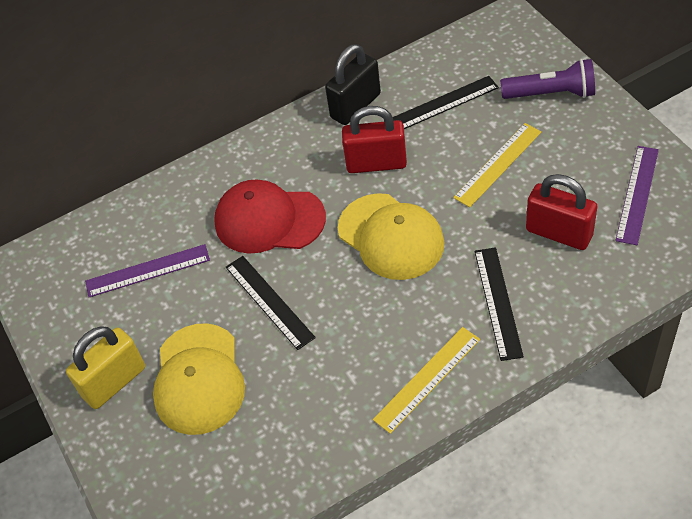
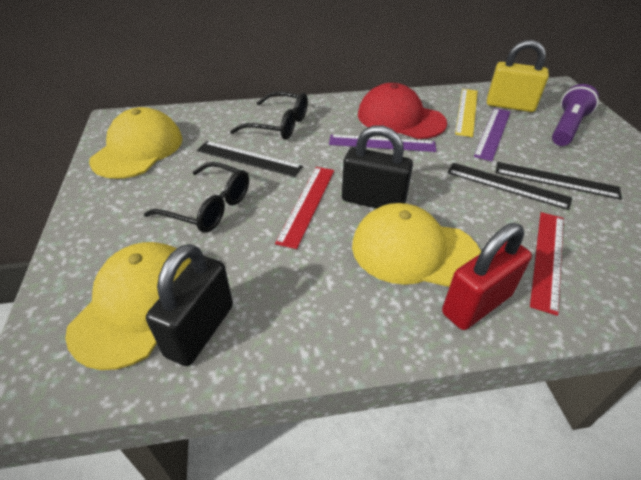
black glasses: none = 0 -> [144,162,249,233] [230,92,308,140] = 2
black padlock: [325,44,381,125] = 1 -> [146,244,233,366] [342,125,413,208] = 2
red padlock: [342,106,407,173] [526,174,597,250] = 2 -> [442,223,532,330] = 1
red ruler: none = 0 -> [275,167,334,249] [530,212,564,316] = 2
yellow cap: [153,323,245,435] [338,193,445,280] = 2 -> [65,242,191,370] [89,107,183,179] [352,203,481,287] = 3
yellow ruler: [373,327,480,434] [453,123,541,207] = 2 -> [455,89,478,137] = 1

